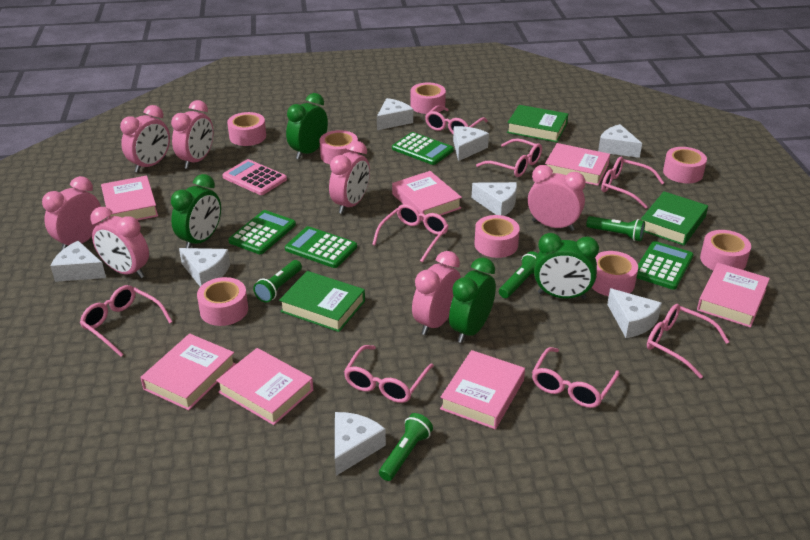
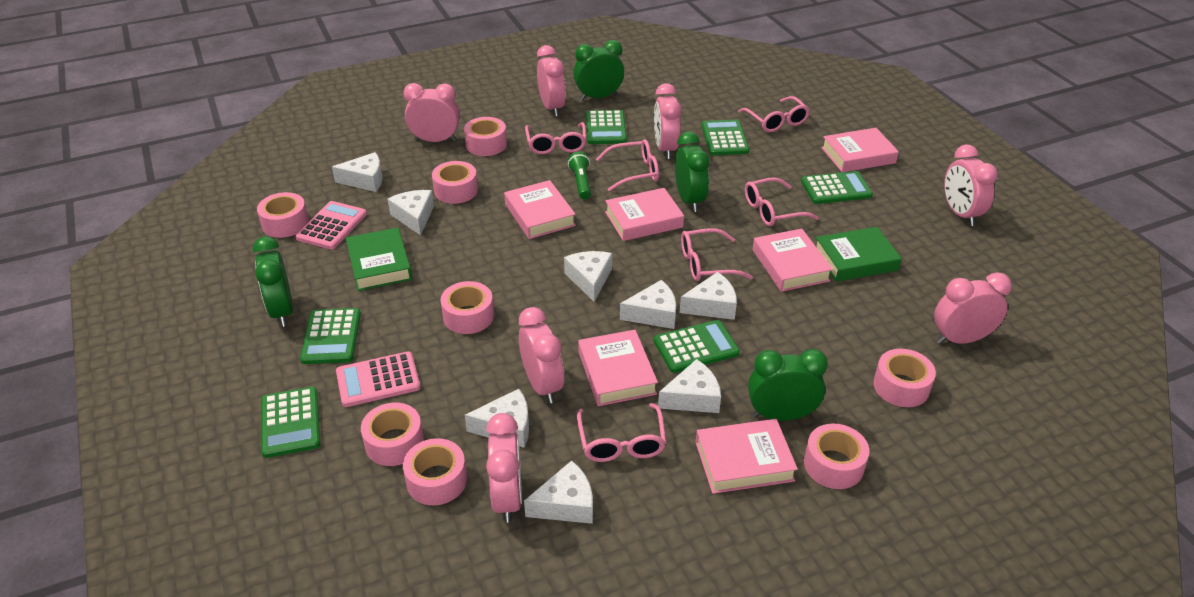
green book: [279,271,365,332] [507,105,568,142] [641,191,708,246] = 3 -> [346,227,412,291] [816,227,902,282] = 2
green calculator: [228,210,296,254] [285,226,357,268] [392,132,454,165] [637,241,694,290] = 4 -> [261,386,320,458] [300,308,361,364] [586,110,627,144] [654,320,740,373] [702,120,749,155] [801,171,873,204] = 6
green flashlight: [253,260,302,303] [379,413,433,481] [499,251,538,298] [586,216,645,241] = 4 -> [568,152,591,199] = 1
pink book: [101,176,158,220] [140,334,236,410] [216,348,313,425] [392,171,462,222] [440,350,525,429] [545,143,610,186] [697,263,770,328] = 7 -> [504,180,576,239] [578,330,658,406] [605,188,684,241] [695,419,798,494] [753,229,833,292] [821,128,899,172] = 6
pink calculator: [222,159,287,195] = 1 -> [295,201,367,250] [336,351,420,407] = 2
pink glasses: [80,285,172,357] [344,345,434,403] [372,204,449,263] [425,105,488,134] [476,138,542,177] [532,347,620,408] [601,157,664,209] [647,304,729,379] = 8 -> [525,122,586,154] [577,403,666,462] [596,139,659,192] [681,228,753,281] [738,96,810,132] [745,177,819,226] = 6

